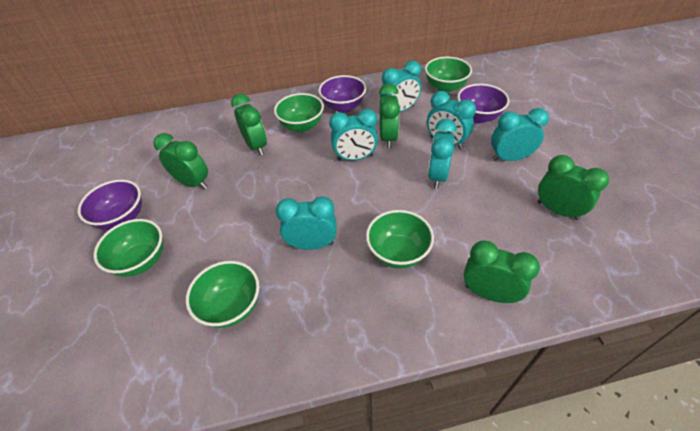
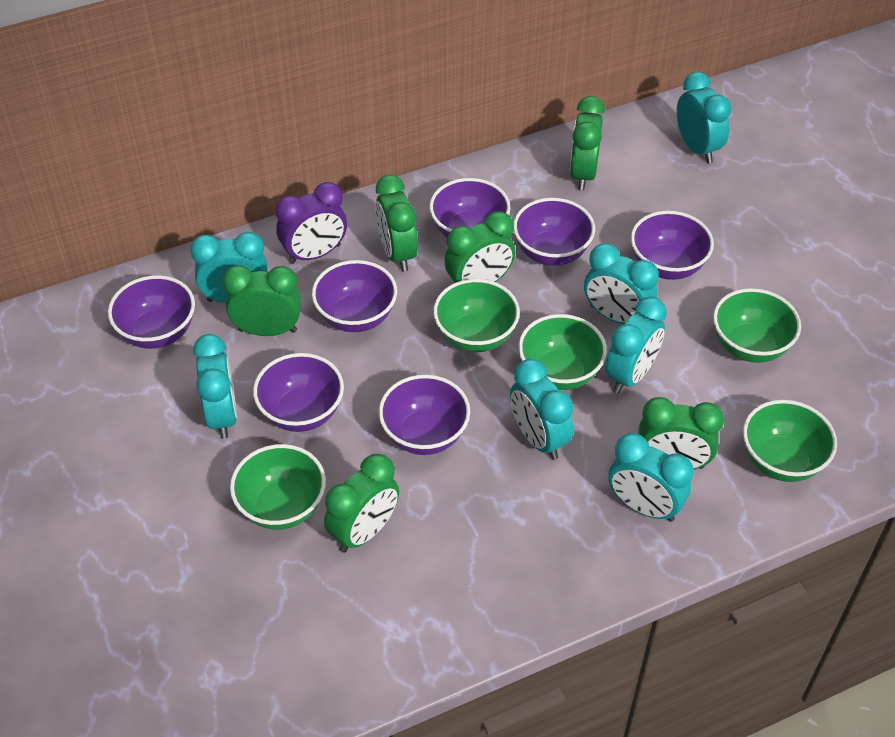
green clock: [153,133,208,189] [231,94,267,156] [379,83,400,149] [464,240,540,303] [538,155,609,220] = 5 -> [222,265,301,336] [324,454,399,553] [375,175,418,272] [444,211,515,283] [570,96,605,190] [638,397,724,470] = 6
purple bowl: [78,180,142,230] [319,75,366,113] [457,84,509,123] = 3 -> [108,275,195,349] [253,353,344,432] [312,260,397,332] [379,375,470,455] [429,178,510,238] [513,198,595,266] [631,211,714,280] = 7
purple clock: none = 0 -> [275,182,347,264] = 1
turquoise clock: [276,197,336,250] [329,109,378,161] [380,61,421,112] [427,91,476,150] [428,119,457,189] [491,108,549,161] = 6 -> [190,232,267,303] [193,334,237,439] [510,359,573,460] [584,243,659,324] [605,297,667,394] [608,433,694,522] [676,72,732,163] = 7

